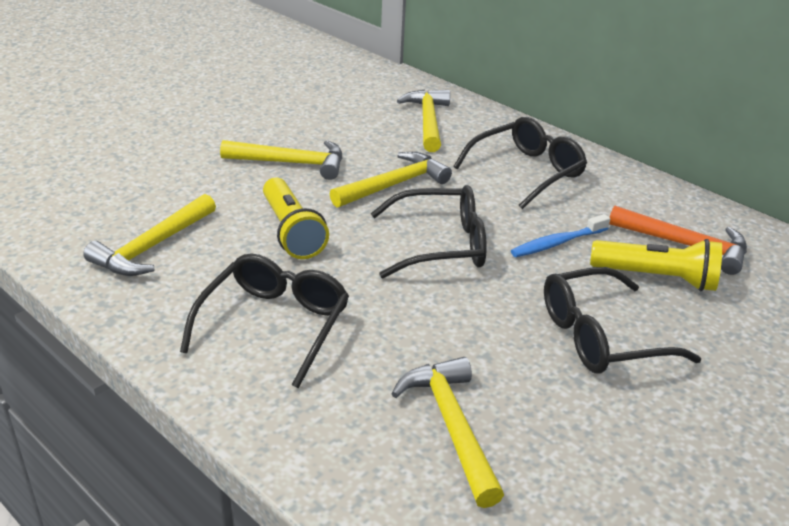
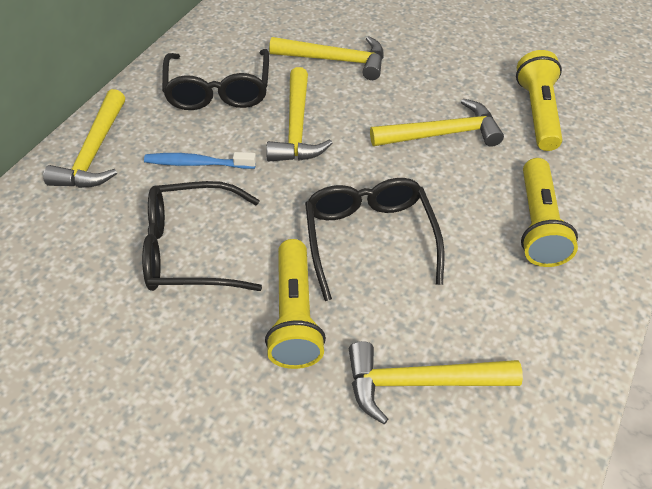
black glasses: [180,254,349,388] [371,185,487,278] [453,117,587,209] [544,267,701,374] = 4 -> [142,181,262,291] [162,49,269,110] [305,178,444,301] = 3
orange hammer: [609,205,747,275] = 1 -> none = 0
yellow flashlight: [263,177,329,259] [590,239,722,291] = 2 -> [265,239,326,369] [516,50,562,151] [521,158,578,267] = 3

